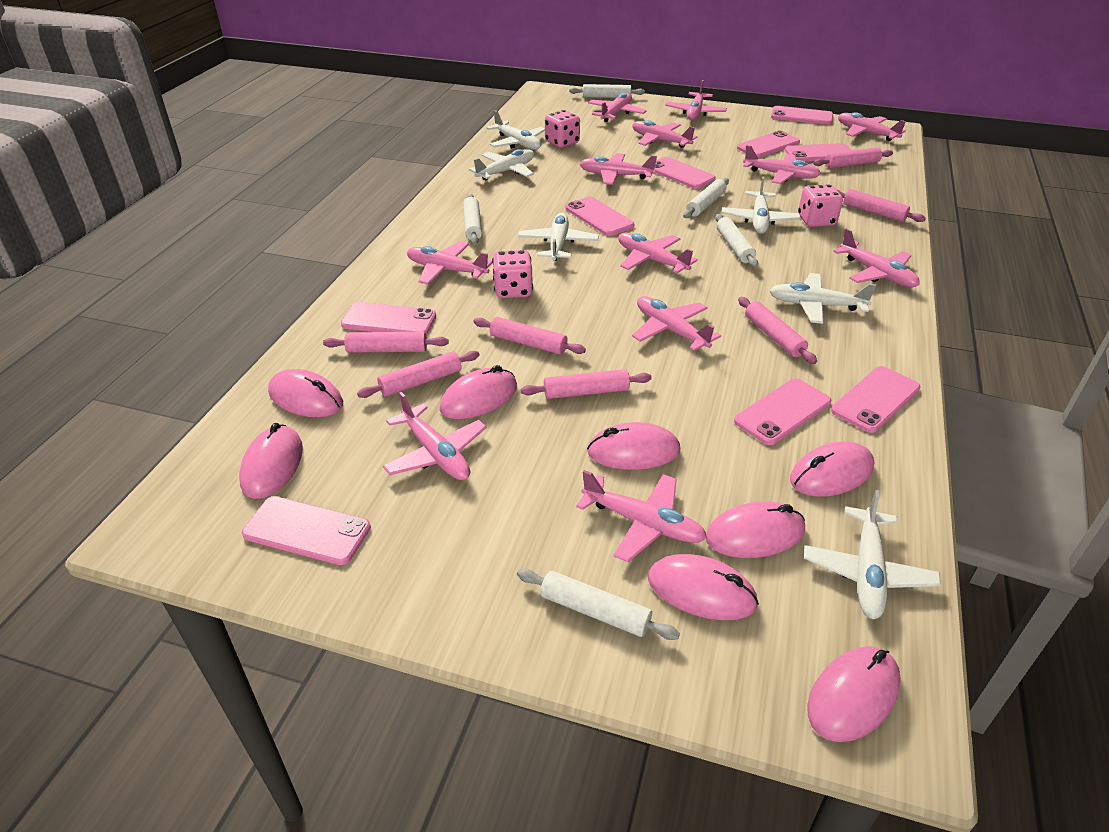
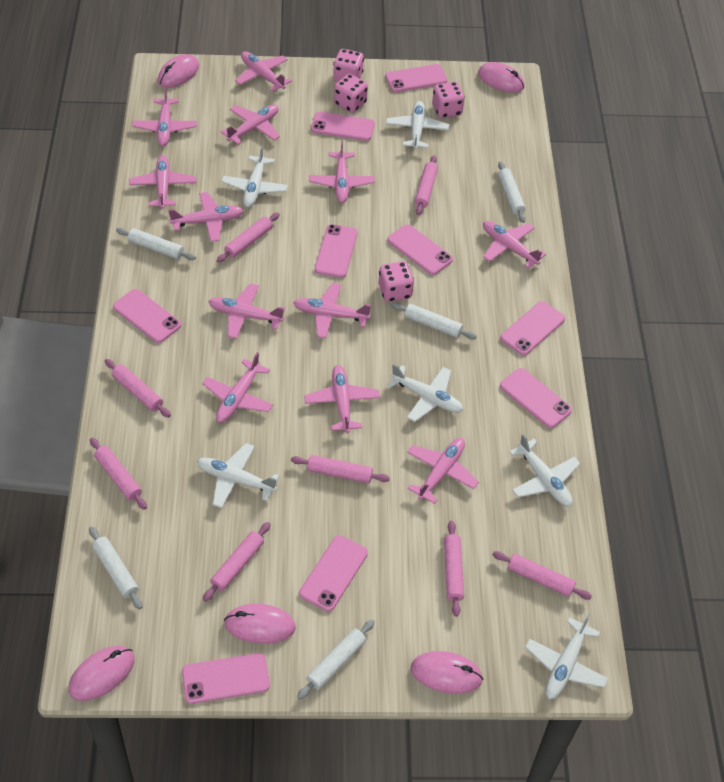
pink dice: [492,250,533,298] [545,110,580,148] [798,184,843,227] = 3 -> [333,49,364,82] [334,74,368,113] [378,261,414,302] [432,82,465,118] = 4
pink mouse: [239,423,303,499] [268,369,343,417] [440,365,517,419] [587,422,680,470] [648,554,759,620] [706,501,805,558] [790,441,874,497] [807,646,901,742] = 8 -> [68,646,135,701] [158,54,199,88] [224,604,296,644] [411,651,483,694] [478,62,525,93] = 5
pink rolling pin: [323,332,449,353] [357,351,479,398] [473,317,586,355] [521,369,652,399] [738,297,817,364] [813,147,893,168] [836,189,926,222] = 7 -> [90,438,147,509] [105,359,171,417] [203,522,271,602] [217,212,280,263] [291,455,390,483] [415,155,438,215] [444,521,464,617] [492,551,592,600] = 8

